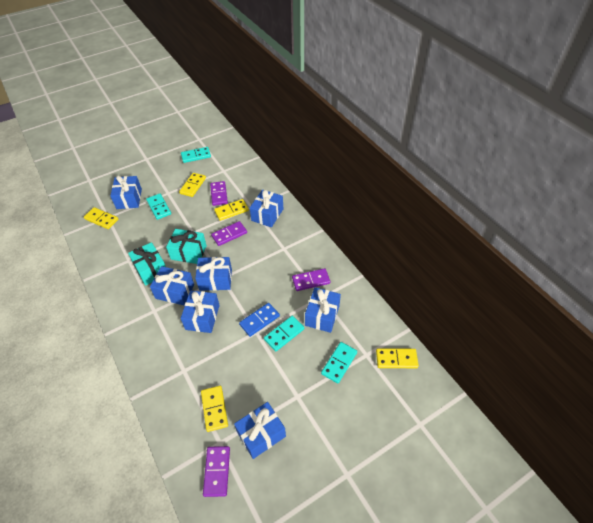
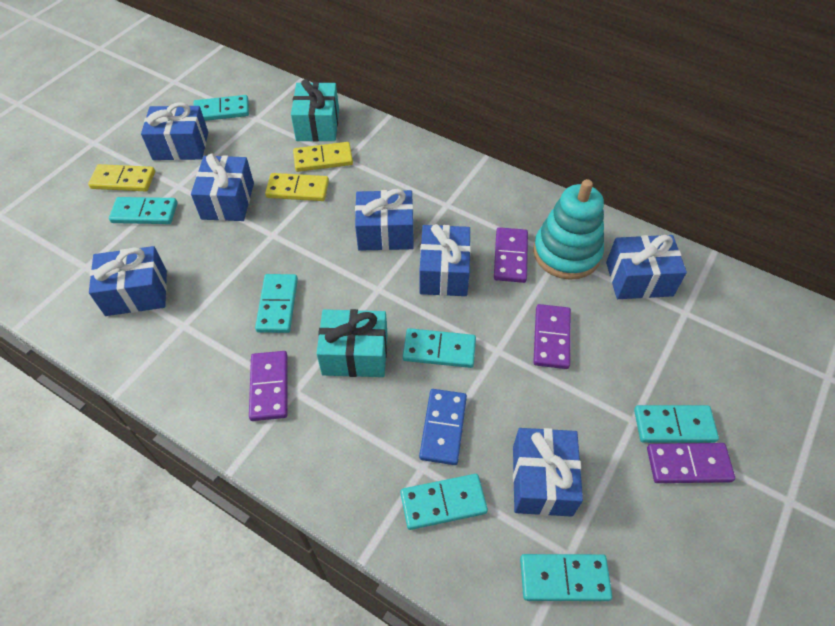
turquoise domino: [146,194,171,220] [181,147,211,163] [264,316,304,351] [321,342,357,383] = 4 -> [109,197,177,224] [193,95,249,121] [255,274,298,333] [400,474,488,530] [403,328,476,368] [520,554,612,601] [634,405,719,443] = 7
turquoise stacking toy: none = 0 -> [533,179,604,280] = 1
yellow domino: [84,207,118,229] [179,173,206,197] [201,386,228,432] [214,199,249,221] [376,348,419,368] = 5 -> [88,164,155,191] [265,173,329,201] [293,142,353,172] = 3

